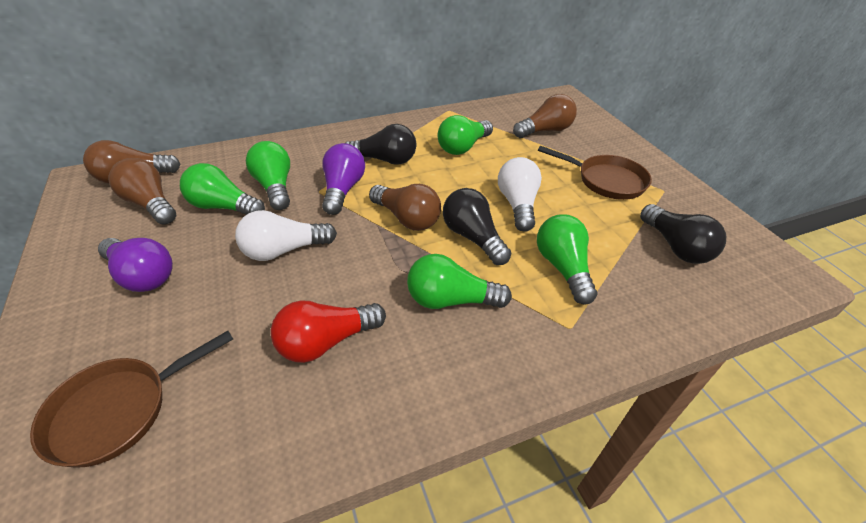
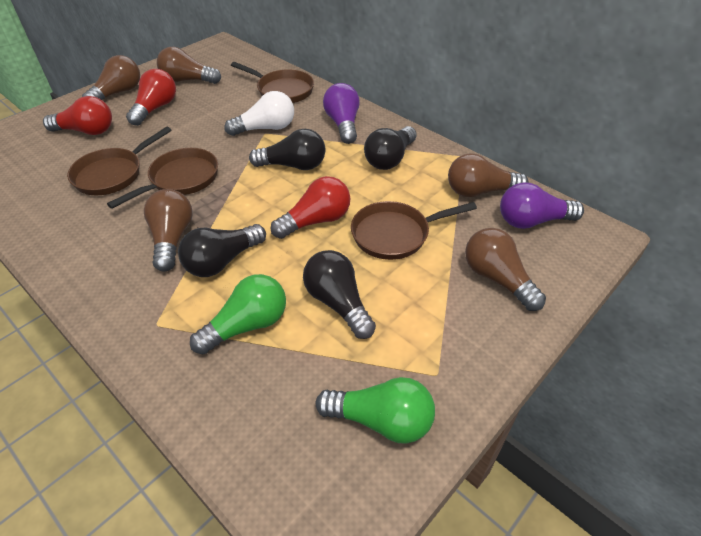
black light bulb: [345,124,416,165] [443,188,511,265] [640,204,726,264] = 3 -> [178,224,266,277] [249,129,325,170] [303,250,376,339] [364,126,417,170] = 4
brown light bulb: [83,140,180,183] [109,158,176,225] [369,184,441,231] [513,94,577,138] = 4 -> [82,55,140,100] [144,189,192,272] [157,47,221,84] [448,153,529,197] [465,228,546,311] = 5
brown pan: [30,331,233,468] [538,146,652,200] = 2 -> [67,127,171,195] [107,148,218,209] [231,62,314,103] [351,201,477,260] = 4
green light bulb: [180,163,265,215] [246,141,290,210] [407,254,512,309] [438,115,493,155] [537,214,597,305] = 5 -> [190,274,286,354] [315,377,435,444] = 2
red light bulb: [270,300,386,363] = 1 -> [43,96,112,135] [126,69,176,126] [271,176,350,239] = 3
white light bulb: [235,210,337,261] [498,157,542,232] = 2 -> [224,91,294,136] = 1

